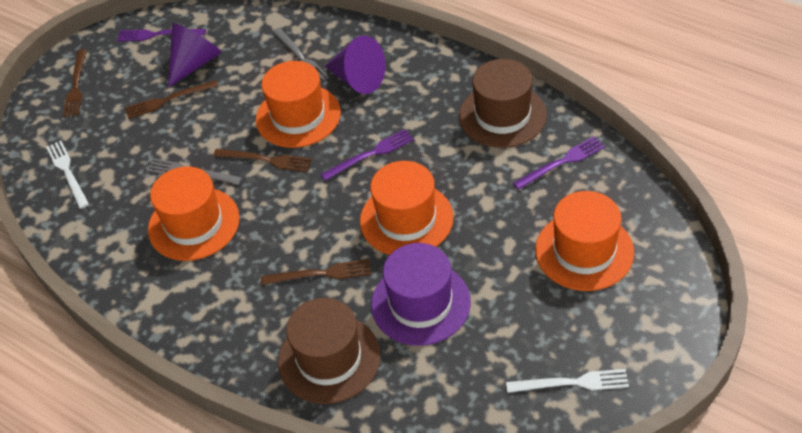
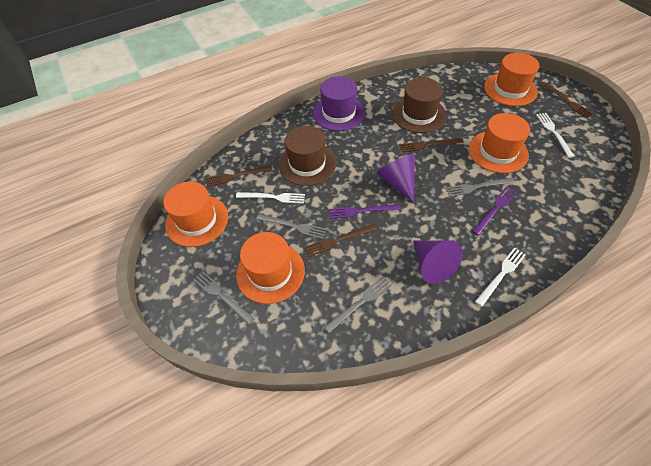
grey fork: [146,158,243,185] [273,28,329,82] = 2 -> [193,271,254,325] [256,214,327,239] [324,276,392,333] [446,178,515,197] = 4
purple fork: [117,29,206,42] [320,129,414,181] [513,136,605,190] = 3 -> [329,204,401,219] [472,186,517,236] = 2
white fork: [46,141,89,209] [506,369,629,393] = 2 -> [236,192,305,204] [475,247,526,307] [536,113,575,158] = 3

